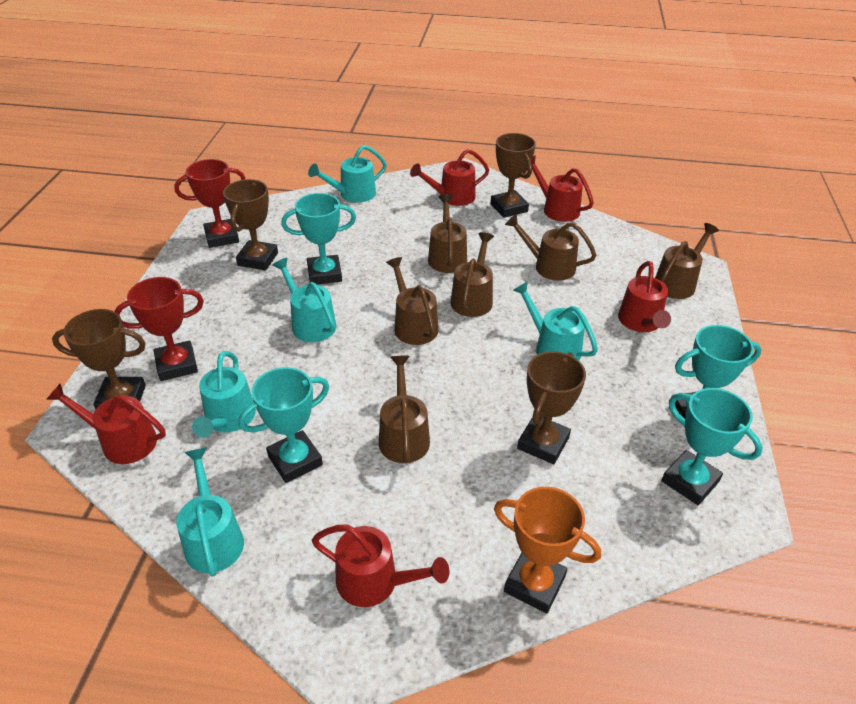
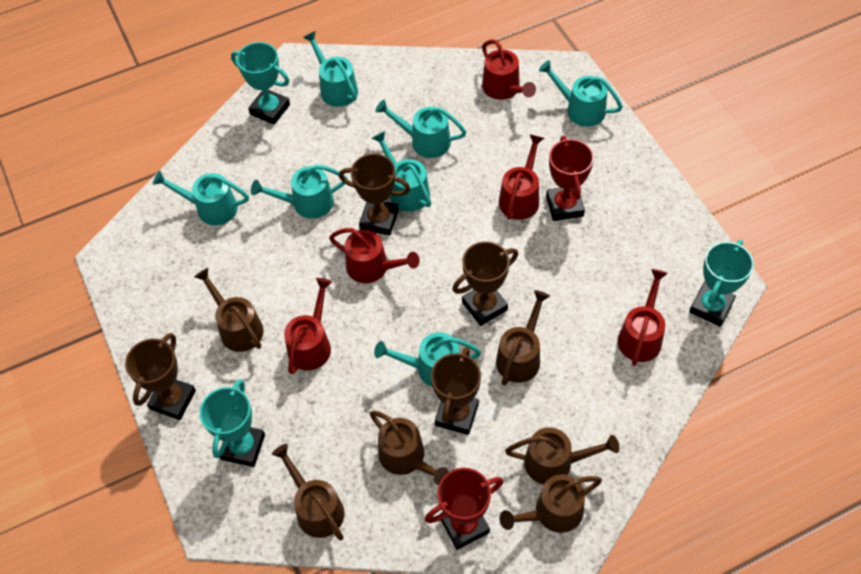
orange trophy: [494,487,601,614] = 1 -> none = 0
turquoise trophy: [239,367,329,483] [281,193,356,285] [661,388,763,505] [675,325,762,427] = 4 -> [200,379,265,467] [231,42,290,125] [689,240,754,326] = 3
turquoise watering can: [176,447,244,577] [192,351,256,438] [272,258,336,342] [308,145,387,203] [513,281,598,360] = 5 -> [153,171,249,225] [251,164,347,219] [303,31,358,107] [372,131,431,212] [374,332,481,387] [375,100,466,158] [539,60,623,127] = 7

